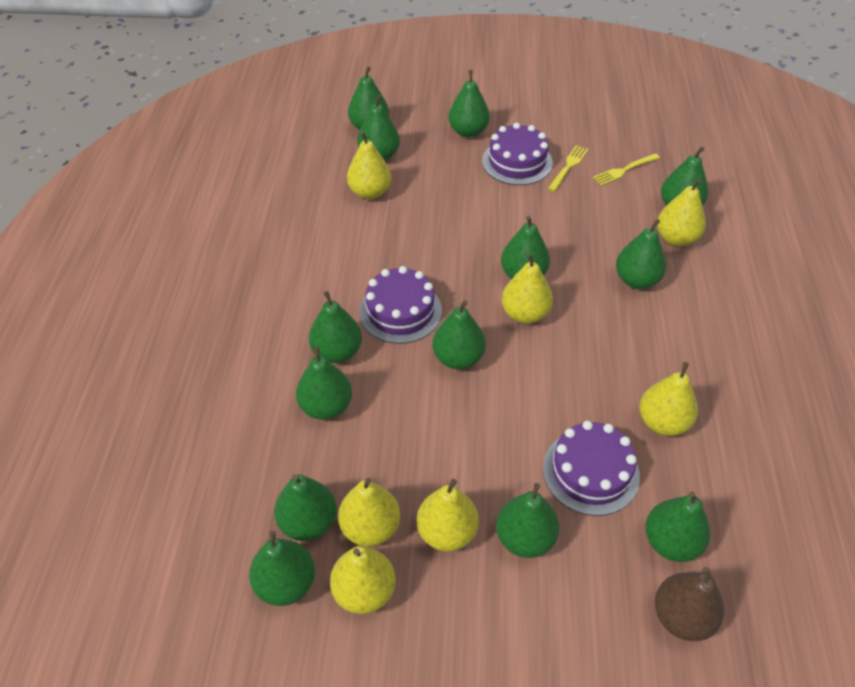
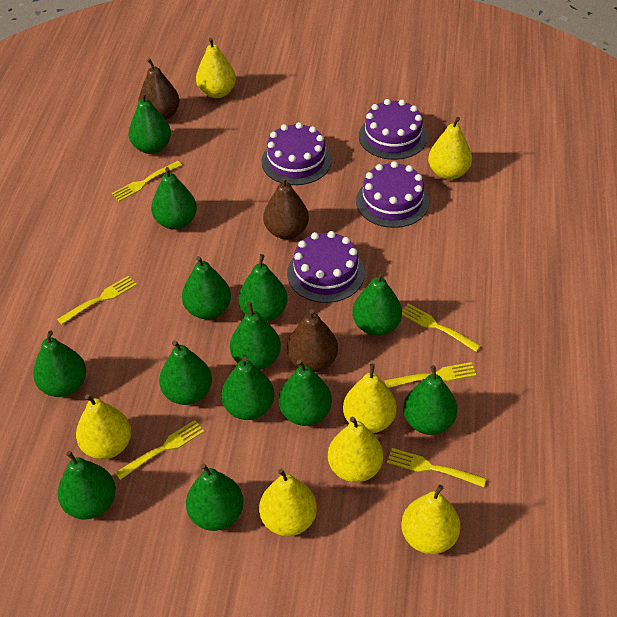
brown pear: [655,567,724,641] = 1 -> [138,58,180,120] [263,176,309,239] [287,309,338,372] = 3
purple cake: [359,266,442,344] [482,123,553,185] [543,421,640,516] = 3 -> [261,122,332,185] [287,231,365,303] [356,161,429,228] [359,99,427,160] = 4
yellow fork: [548,145,588,192] [593,153,660,186] = 2 -> [57,276,137,325] [112,161,182,201] [115,420,204,480] [384,362,476,388] [387,448,486,487] [402,303,481,352] = 6

